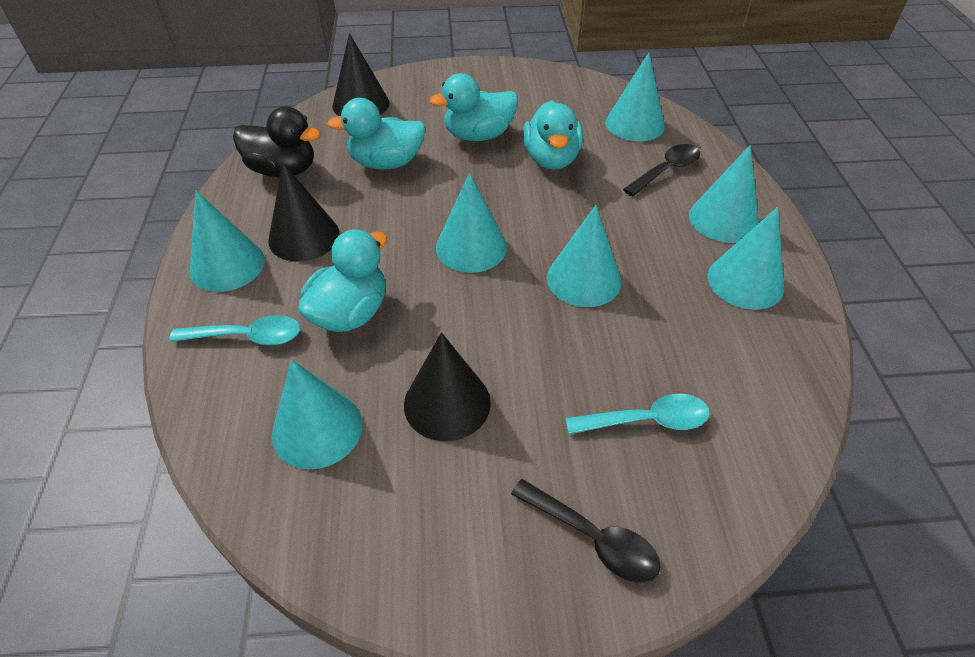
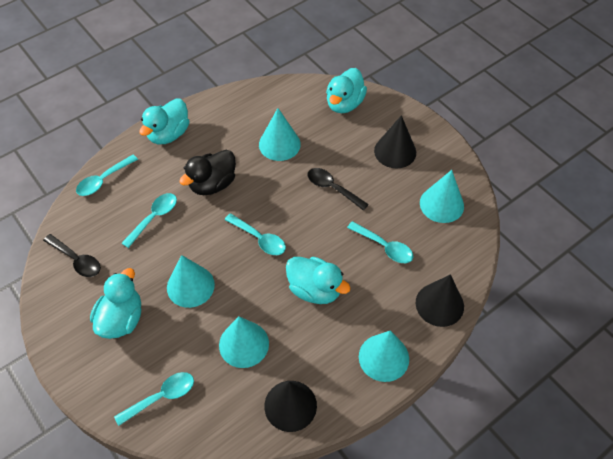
turquoise cone: [190,190,265,292] [272,359,363,470] [436,173,507,273] [547,205,621,307] [605,52,665,141] [689,145,759,243] [707,207,784,310] = 7 -> [167,255,215,308] [219,316,269,368] [259,108,301,161] [359,330,409,382] [420,170,464,223] = 5
turquoise spoon: [169,315,300,345] [565,394,710,434] = 2 -> [76,155,138,196] [114,372,194,426] [122,193,177,248] [224,213,286,255] [347,221,414,263] = 5

